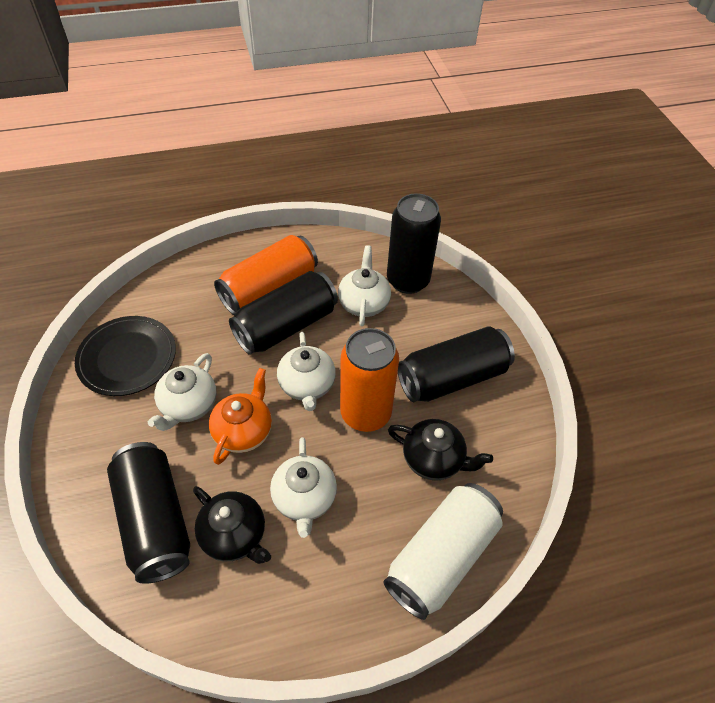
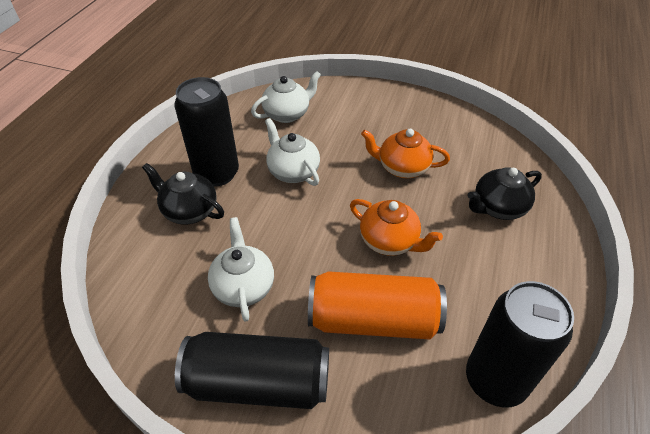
black can: [107,442,190,584] [229,271,338,355] [387,193,441,294] [398,326,515,402] = 4 -> [175,77,239,187] [175,332,329,409] [466,281,574,408] = 3
black plate: [75,316,176,396] = 1 -> none = 0
orange can: [214,235,318,315] [340,328,399,432] = 2 -> [308,271,447,340] = 1
orange teapot: [209,368,272,465] = 1 -> [350,199,443,256] [361,129,450,178] = 2
white can: [384,483,503,620] = 1 -> none = 0
white teapot: [148,353,217,431] [270,437,337,538] [277,332,336,411] [338,245,391,326] = 4 -> [208,217,274,322] [251,71,321,123] [265,118,320,186] = 3

